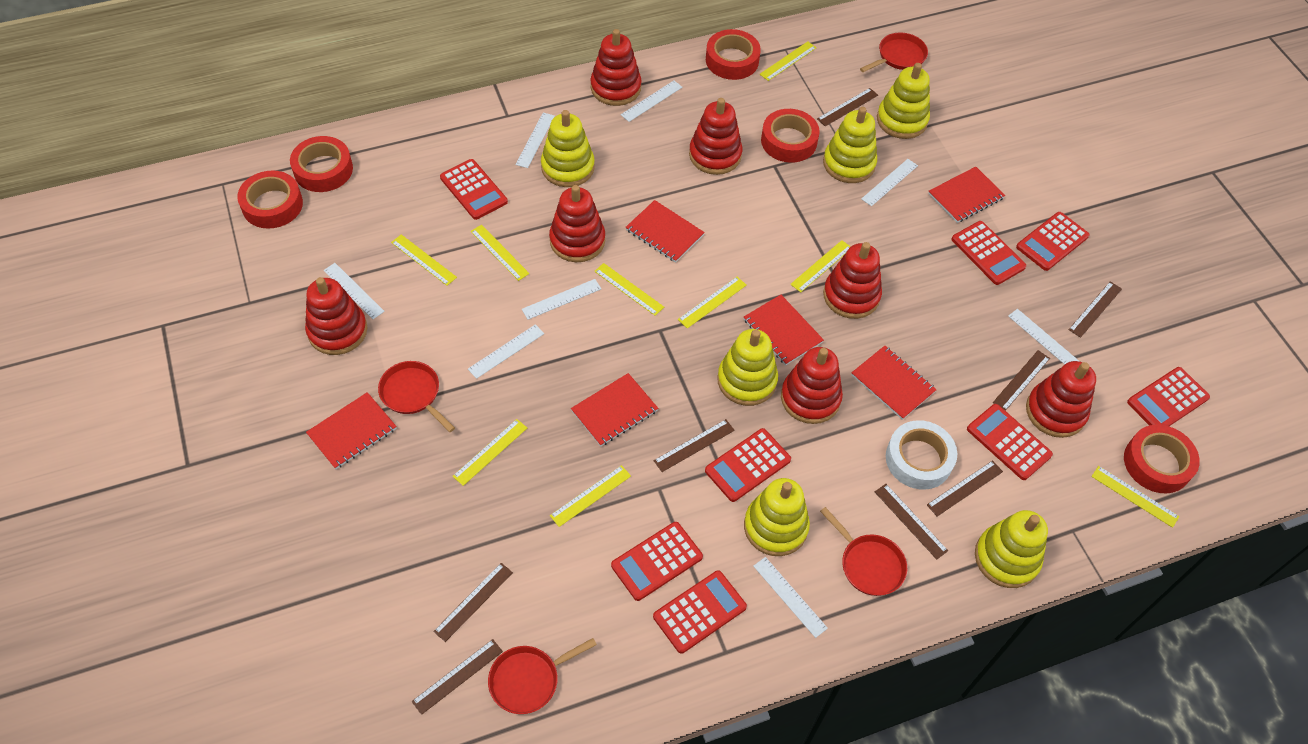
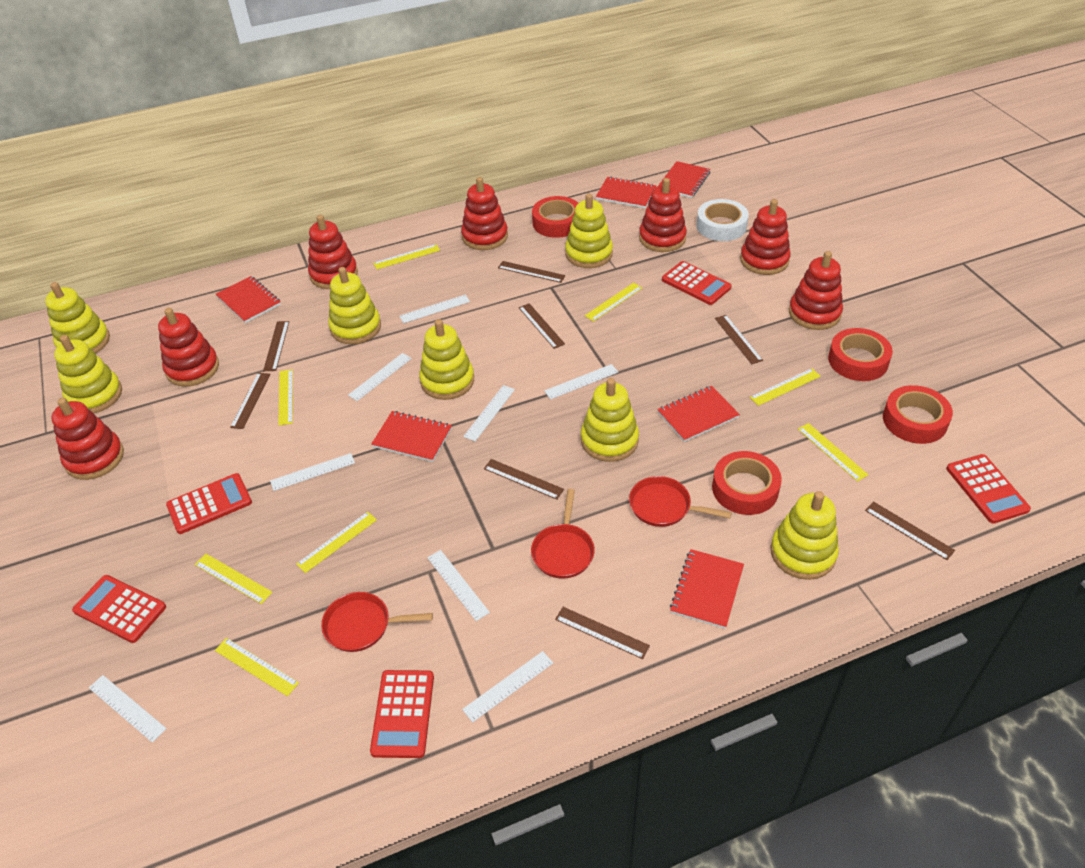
red calculator: [440,159,508,220] [611,522,703,601] [653,570,747,654] [705,428,791,502] [952,221,1026,285] [967,404,1053,480] [1016,212,1089,271] [1127,367,1210,426] = 8 -> [72,575,166,643] [166,473,252,534] [370,670,434,758] [662,261,732,305] [946,454,1031,524] = 5
red pan: [378,361,455,432] [488,638,597,714] [820,507,907,596] [860,33,928,72] = 4 -> [321,592,433,652] [531,489,595,579] [629,476,732,527] = 3
red tape: [237,170,303,229] [290,136,353,192] [706,29,761,80] [761,109,820,163] [1124,425,1200,493] = 5 -> [532,196,578,238] [712,451,782,515] [828,328,893,381] [883,385,953,444] = 4
yellow ruler: [391,234,457,286] [452,419,527,486] [471,225,530,281] [550,465,631,527] [594,263,664,316] [678,277,747,329] [760,41,817,81] [790,240,851,292] [1091,466,1180,528] = 9 -> [195,554,272,604] [215,638,299,696] [278,369,293,426] [296,512,377,573] [373,244,440,269] [585,283,642,322] [750,368,821,406] [798,423,868,482] = 8
yellow stacking toy: [541,110,595,187] [717,329,778,406] [744,478,810,556] [823,107,877,183] [877,63,930,139] [975,510,1048,588] = 6 -> [45,282,110,354] [54,335,122,413] [328,267,381,344] [419,319,474,400] [565,193,613,268] [581,378,639,462] [771,491,839,580] = 7

